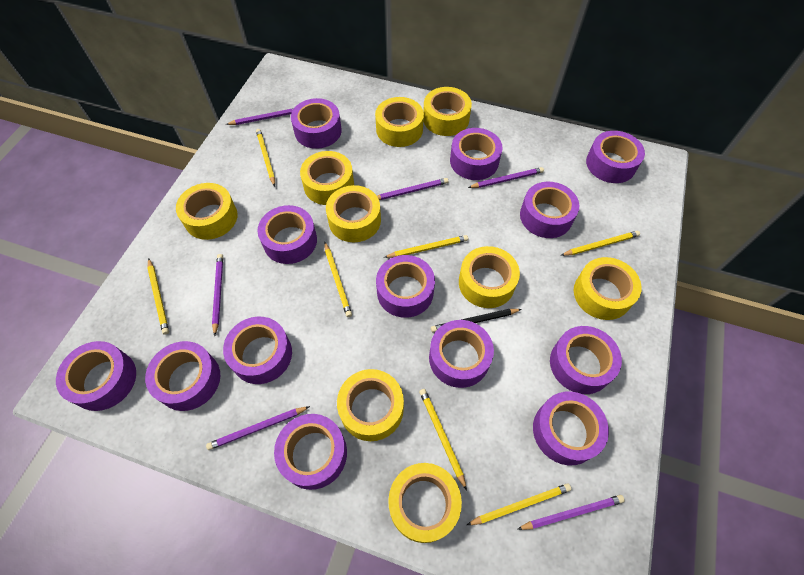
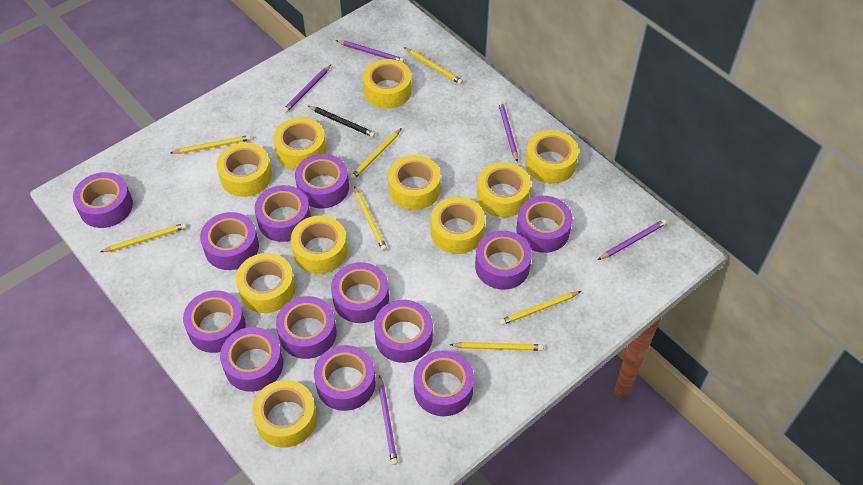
purple pencil: [206,406,310,450] [212,254,223,337] [226,108,294,125] [377,178,448,200] [468,167,544,188] [517,495,625,530] = 6 -> [283,65,331,113] [336,40,404,63] [378,375,398,465] [498,101,518,162] [598,219,667,260] = 5
yellow tape: [176,183,238,240] [300,151,354,205] [326,185,381,242] [337,369,404,441] [375,97,424,147] [388,463,462,543] [423,87,472,136] [459,246,520,308] [574,257,642,320] = 9 -> [217,143,272,197] [236,253,295,313] [252,380,317,448] [273,117,327,170] [291,215,348,274] [363,59,412,109] [388,155,441,210] [431,197,485,254] [477,162,531,217] [525,130,579,184] = 10

